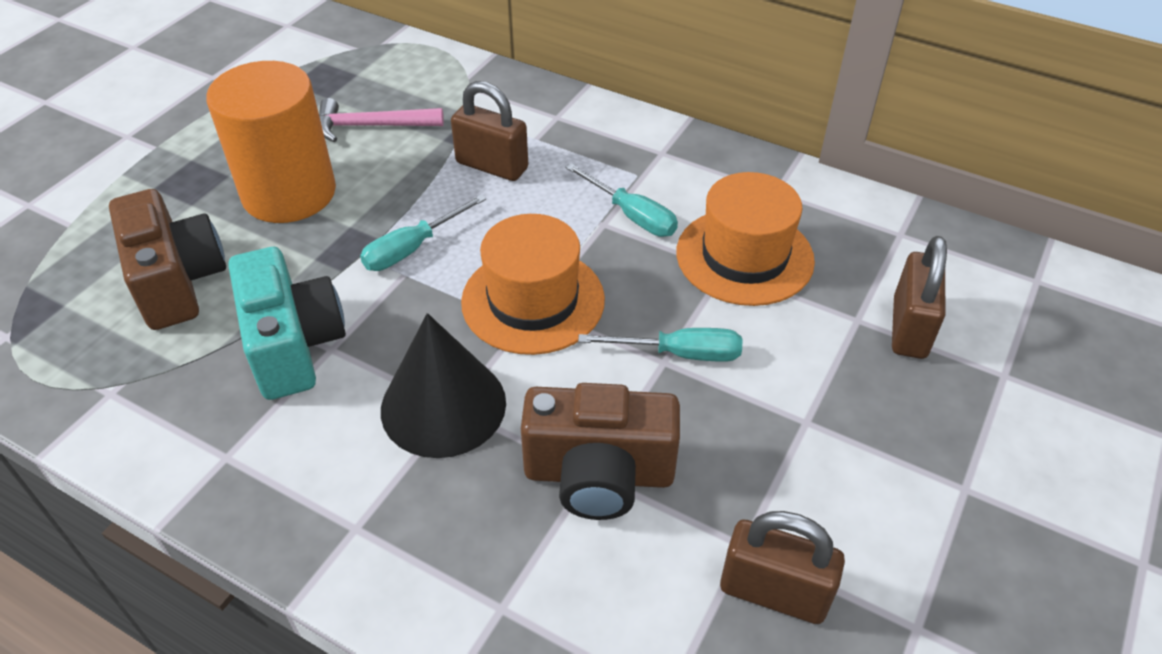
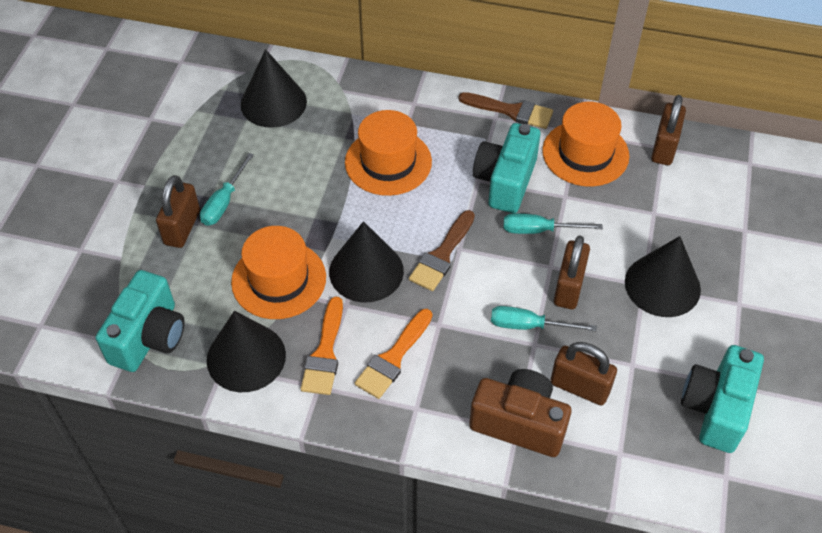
black cone: [381,313,506,458] = 1 -> [207,311,286,392] [241,49,307,128] [329,221,404,303] [625,236,701,317] = 4
brown brush: none = 0 -> [409,210,475,291] [459,92,553,129] = 2
brown camera: [109,189,226,330] [521,383,680,520] = 2 -> [469,369,571,457] = 1
brown padlock: [451,81,528,181] [720,511,845,624] [892,236,947,359] = 3 -> [156,175,200,248] [551,342,617,405] [554,235,590,309] [651,95,686,165] = 4
orange brush: none = 0 -> [300,296,343,395] [355,309,432,399] = 2
orange cylinder: [206,61,336,223] = 1 -> none = 0
orange hat: [461,214,605,355] [676,172,815,306] = 2 -> [231,226,326,319] [345,110,432,196] [542,102,630,187] = 3
pink hammer: [319,98,444,142] = 1 -> none = 0
turquoise camera: [228,247,346,400] = 1 -> [96,270,185,372] [473,123,541,213] [681,345,764,453] = 3

